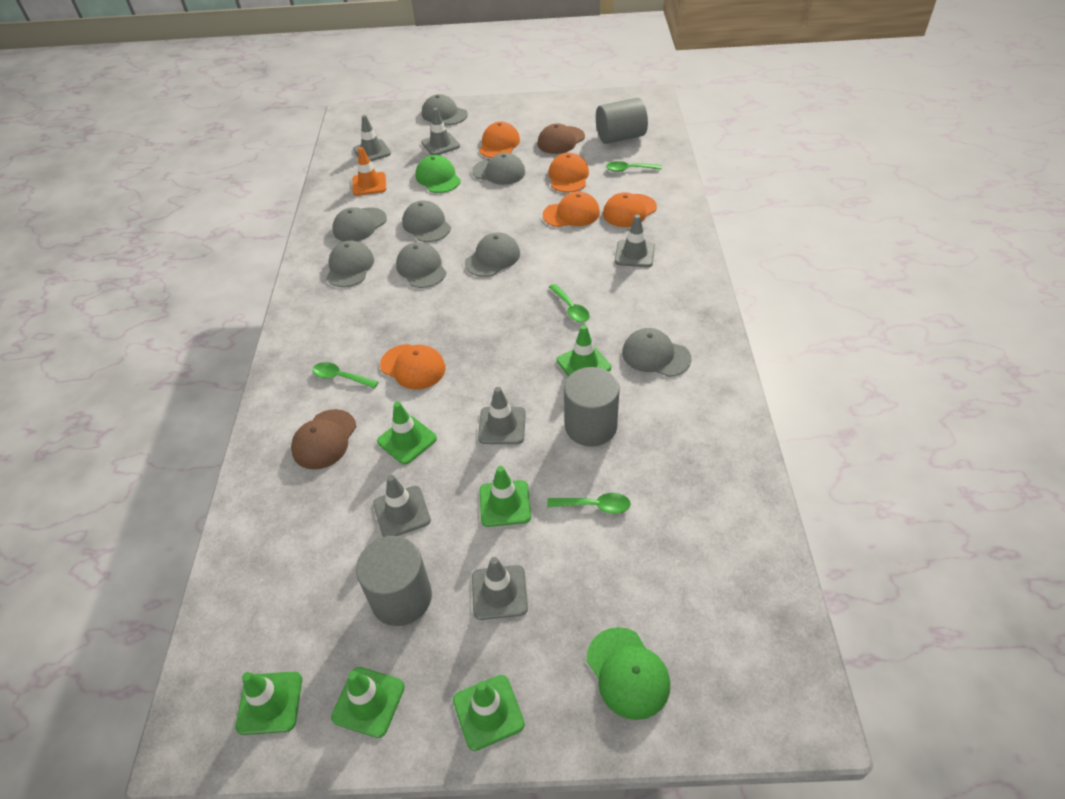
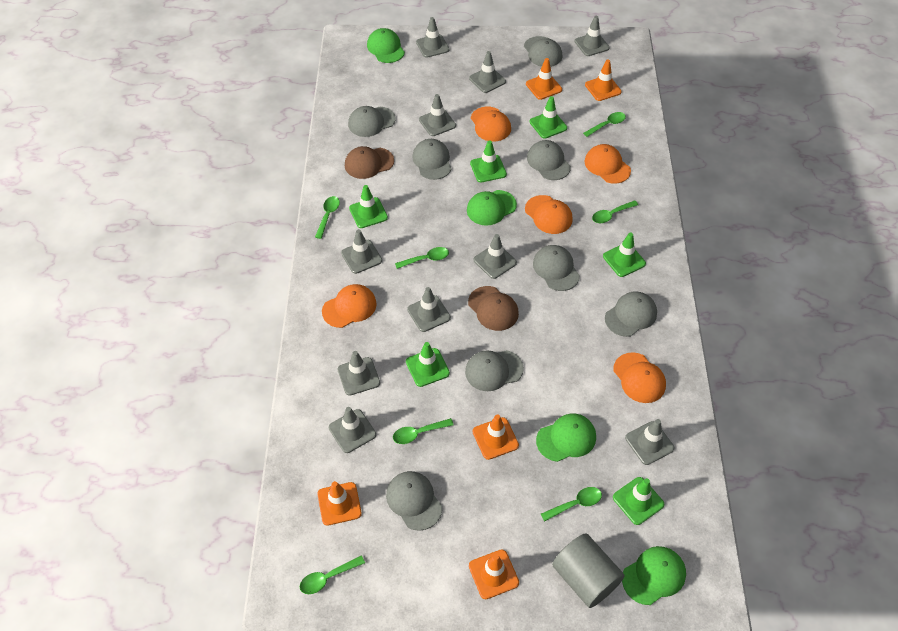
green cap: [415,155,461,193] [587,627,670,720] = 2 -> [367,28,405,63] [467,190,517,226] [536,414,596,462] [622,546,686,605] = 4
green spoon: [312,362,379,389] [547,493,631,514] [549,284,590,322] [606,161,662,172] = 4 -> [300,555,365,594] [315,196,340,239] [393,418,454,444] [395,247,449,269] [541,487,602,522] [583,112,626,137] [592,200,638,223] = 7
grey cylinder: [356,536,432,626] [564,367,620,446] [596,98,648,144] = 3 -> [552,533,624,608] = 1
grey traffic cone: [353,115,391,161] [373,475,431,537] [421,108,460,155] [472,557,528,620] [478,387,526,444] [615,215,655,267] = 6 -> [329,407,376,453] [337,351,380,396] [341,229,382,274] [407,287,451,332] [416,17,450,58] [419,94,456,136] [469,51,506,93] [474,234,517,279] [575,16,610,56] [625,419,675,465] = 10
orange traffic cone: [352,147,386,196] = 1 -> [317,481,362,526] [469,549,519,599] [473,414,519,460] [526,58,562,100] [585,60,622,101] = 5

